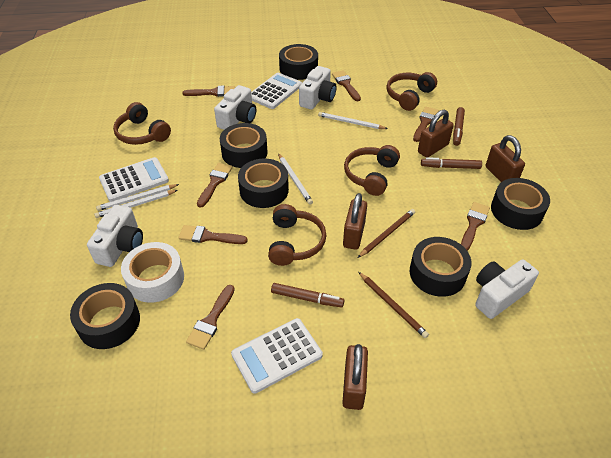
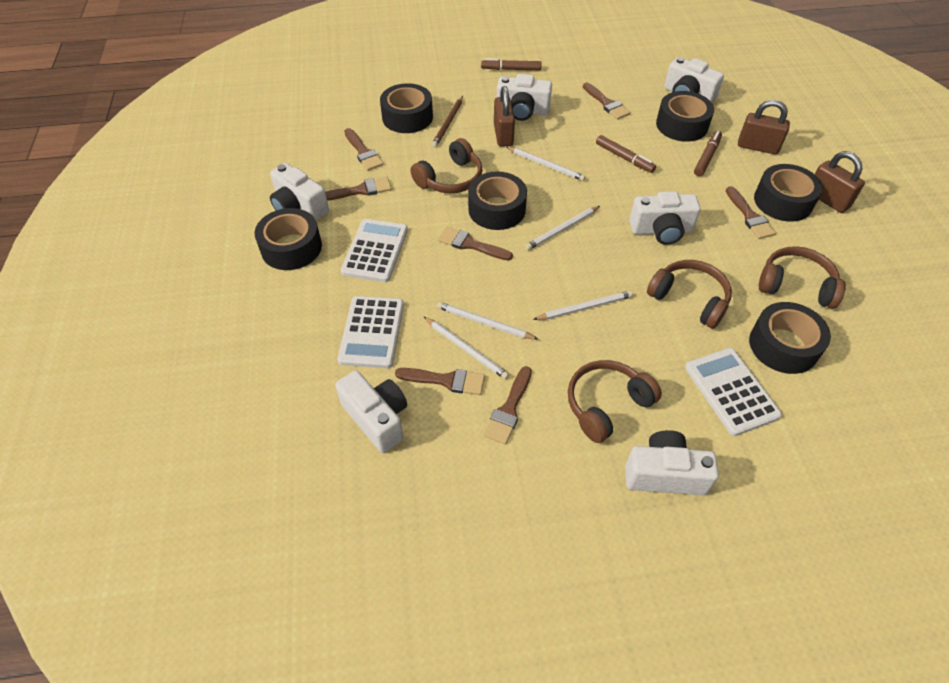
brown padlock: [342,344,368,410] [343,193,367,250] [418,110,454,157] [486,135,525,182] = 4 -> [494,86,515,147] [738,100,790,154] [815,151,865,213] = 3
brown pencil: [358,209,415,258] [358,272,429,338] = 2 -> [432,96,463,147] = 1
white camera: [87,205,143,267] [214,85,256,130] [299,66,336,110] [475,259,539,319] = 4 -> [270,163,329,221] [335,370,407,453] [497,74,552,121] [625,430,719,495] [629,191,701,245] [664,57,724,103] = 6
white pencil: [94,190,178,218] [96,184,179,211] [278,153,313,205] [318,112,388,129] = 4 -> [424,317,509,380] [437,302,539,340] [506,146,585,181] [525,206,600,250] [533,291,633,320] = 5
white tape: [121,242,184,303] = 1 -> none = 0

